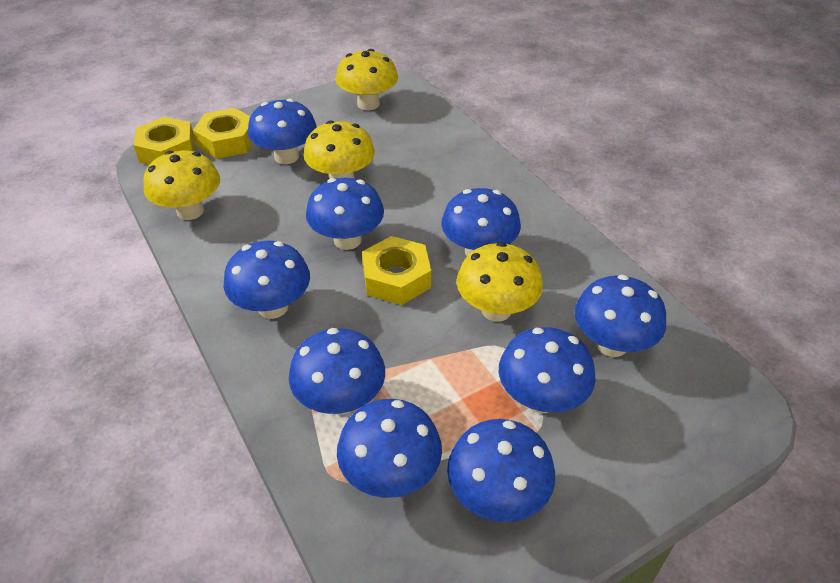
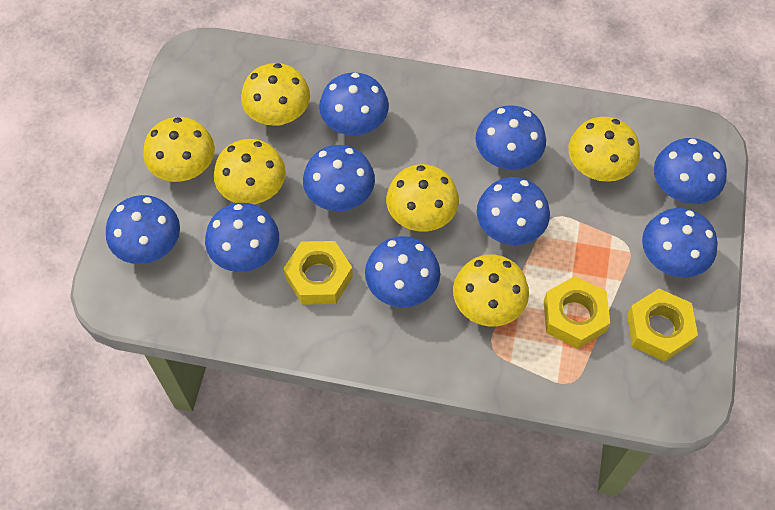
yellow mushroom: [143,151,220,220] [304,120,375,179] [336,49,398,110] [457,242,543,322] = 4 -> [143,117,215,182] [214,139,286,204] [241,63,310,126] [386,164,459,232] [453,255,529,326] [568,116,640,182] = 6

